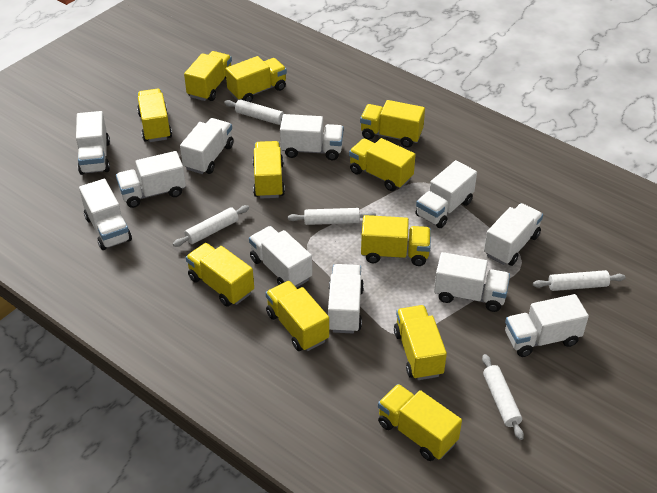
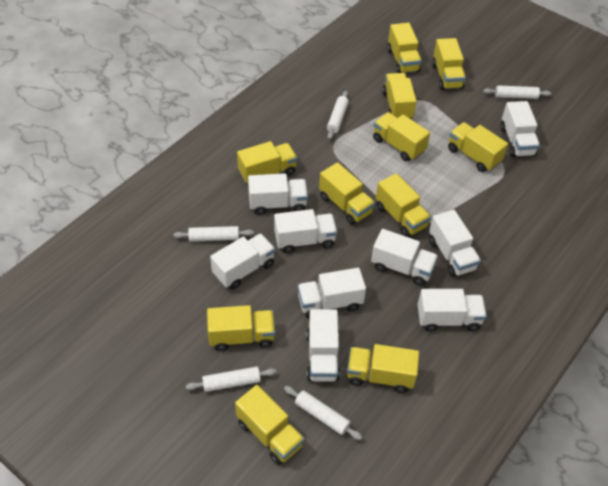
white truck: [76,111,110,175] [79,179,132,250] [116,151,186,208] [180,118,234,174] [249,226,312,288] [280,114,344,160] [327,264,364,333] [415,160,477,228] [434,252,510,312] [484,203,543,266] [505,294,589,357] = 11 -> [210,233,275,289] [248,173,308,215] [274,209,337,253] [297,268,366,318] [306,309,340,382] [371,229,438,286] [417,289,487,332] [429,210,481,277] [500,101,540,157] = 9

